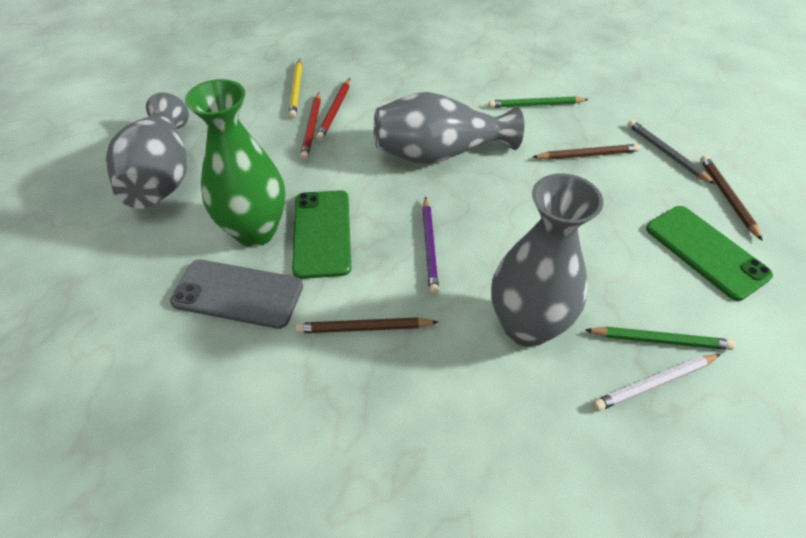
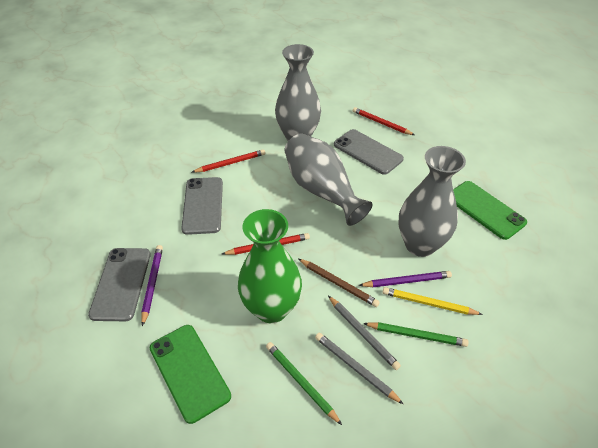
brown pencil: [295,317,438,333] [533,144,640,160] [700,155,763,241] = 3 -> [298,259,380,307] = 1
grey pencil: [628,120,715,184] = 1 -> [315,333,403,404] [328,296,401,370] = 2
grey phone: [170,260,303,329] = 1 -> [88,248,151,321] [181,177,223,235] [334,129,404,175] = 3
purple pencil: [422,197,439,295] = 1 -> [141,245,163,326] [359,271,452,287] = 2
red pencil: [300,92,321,160] [316,78,350,141] = 2 -> [192,149,265,173] [222,233,310,255] [353,107,415,135] = 3
white pencil: [593,354,721,411] = 1 -> none = 0

